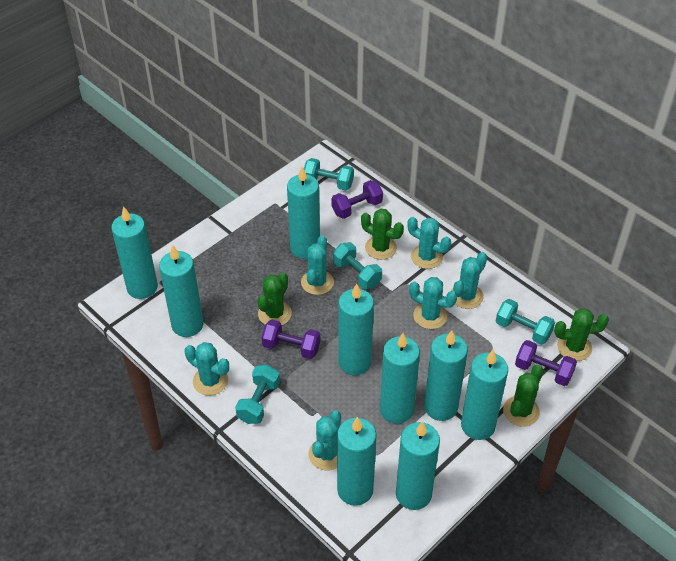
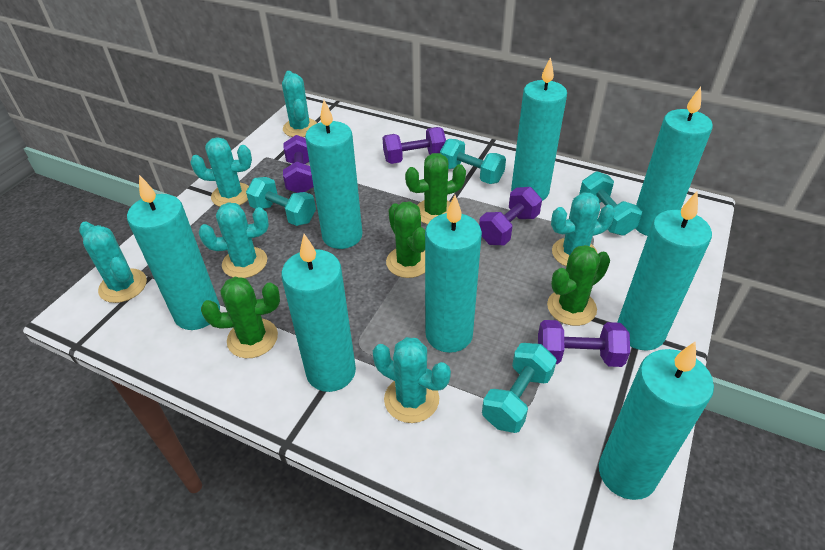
purple dumbbell: [262,319,320,359] [332,180,383,219] [515,340,577,386] = 3 -> [283,135,314,193] [383,127,446,164] [479,187,542,245] [538,320,630,367] = 4
turquoise candle: [111,206,158,299] [159,245,204,337] [287,166,320,259] [337,417,376,506] [339,283,374,375] [380,333,420,424] [396,421,440,510] [424,330,468,421] [461,349,508,440] = 9 -> [127,175,220,330] [281,234,356,392] [305,100,363,249] [425,195,482,353] [511,57,567,201] [599,341,714,500] [617,191,712,351] [635,87,713,236] = 8

